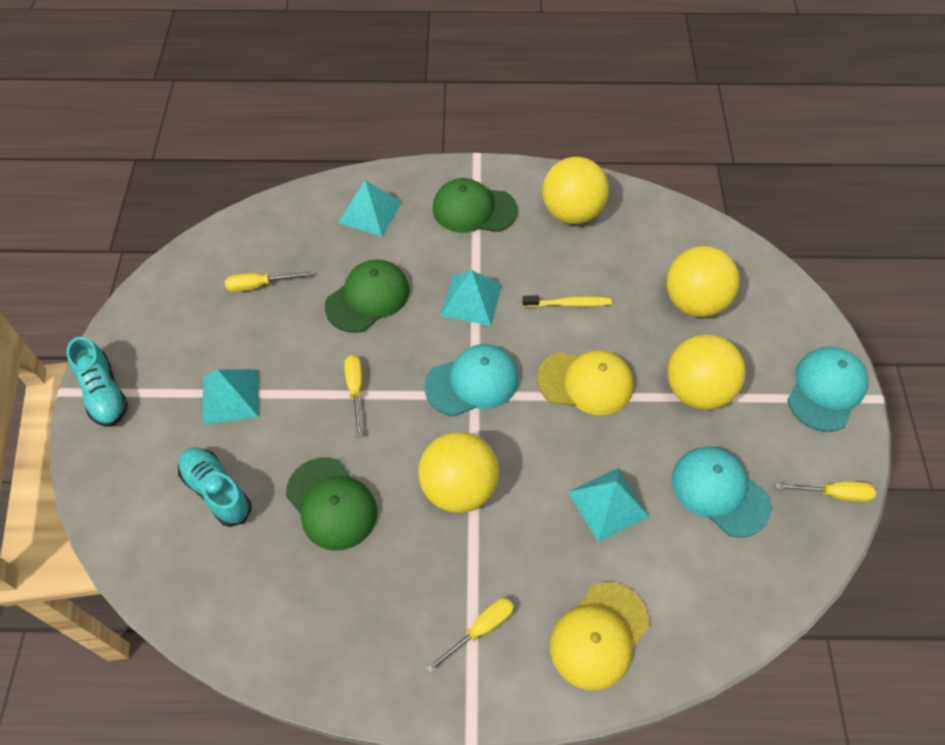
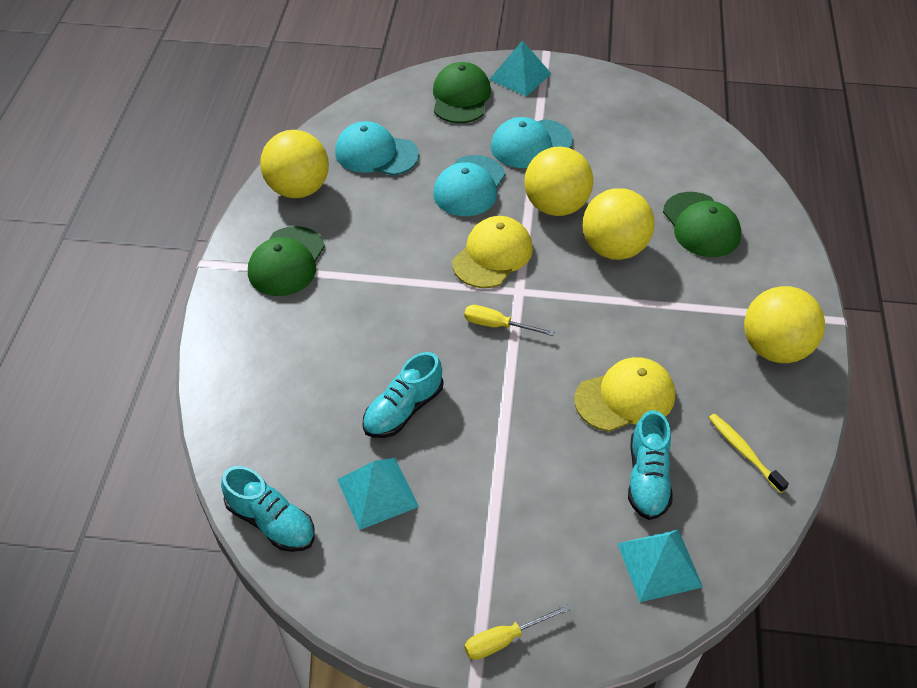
turquoise pyramid: [202,369,259,424] [338,180,402,236] [440,270,502,326] [568,468,649,542] = 4 -> [337,458,419,530] [489,40,552,97] [617,530,703,602] = 3
turquoise shoe: [66,337,128,427] [178,447,252,527] = 2 -> [221,466,315,552] [363,352,443,438] [628,410,673,520] = 3
yellow screwdriver: [225,271,311,292] [344,355,362,437] [426,598,514,673] [775,481,876,502] = 4 -> [464,305,554,336] [465,604,570,660] = 2

